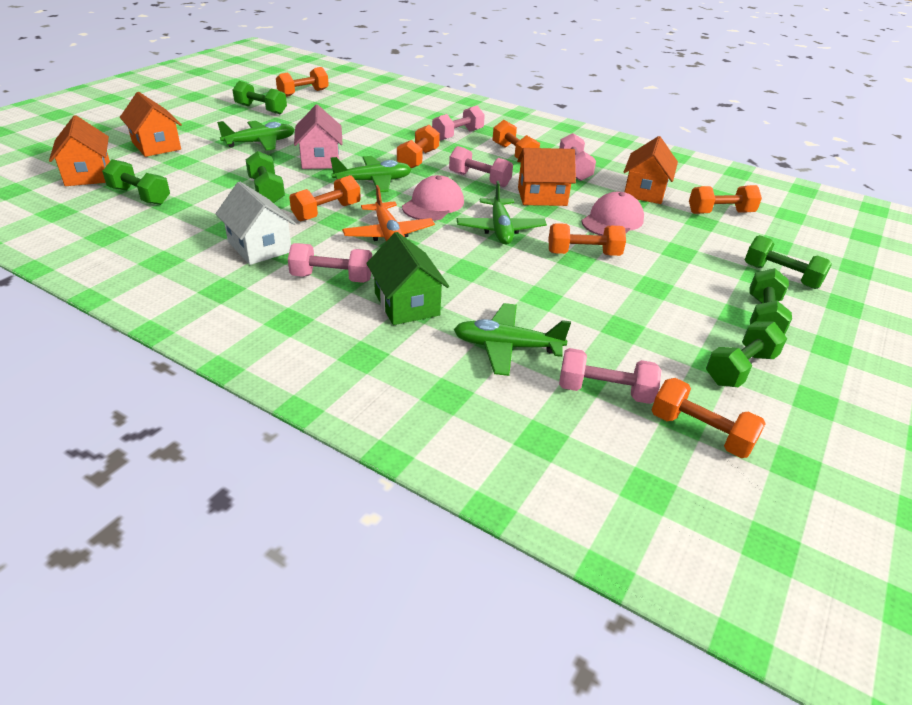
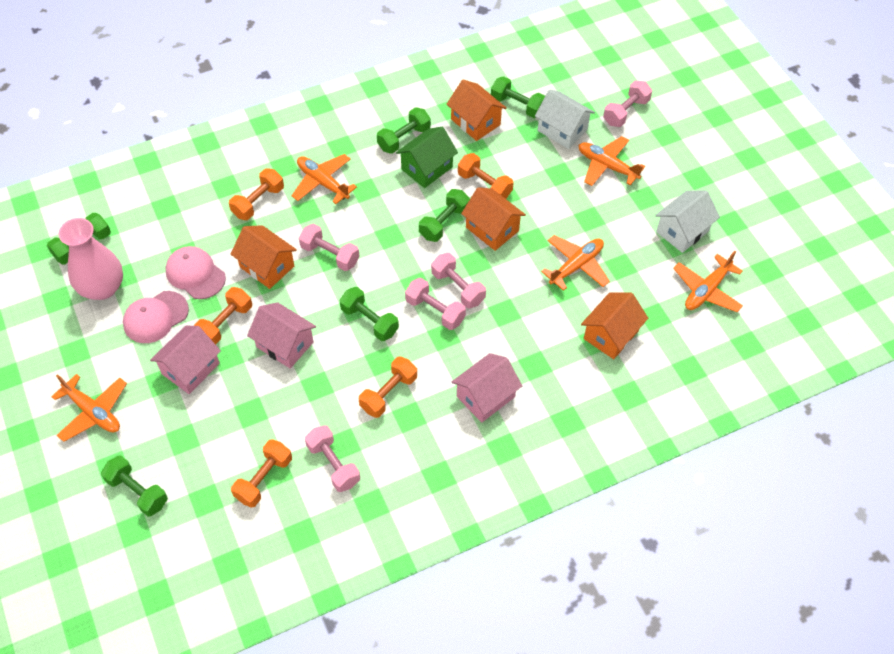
green plane: [217,121,295,151] [331,156,412,192] [454,303,571,376] [457,181,547,245] = 4 -> none = 0
orange dumbbell: [276,67,329,97] [289,175,361,221] [397,125,440,168] [492,120,540,159] [548,223,626,256] [652,378,766,458] [689,185,762,214] = 7 -> [194,287,252,344] [229,168,284,220] [231,439,292,508] [359,357,417,418] [458,153,514,199] = 5
orange plane: [342,185,435,241] = 1 -> [51,374,127,442] [292,154,357,204] [541,235,610,291] [579,136,645,186] [673,251,743,312] = 5
pink house: [294,105,343,169] = 1 -> [150,326,221,394] [247,302,316,369] [452,353,522,423] = 3
pink vase: none = 0 -> [59,218,123,300] = 1
white house: [216,181,296,265] = 1 -> [535,89,595,149] [655,190,720,253] = 2

